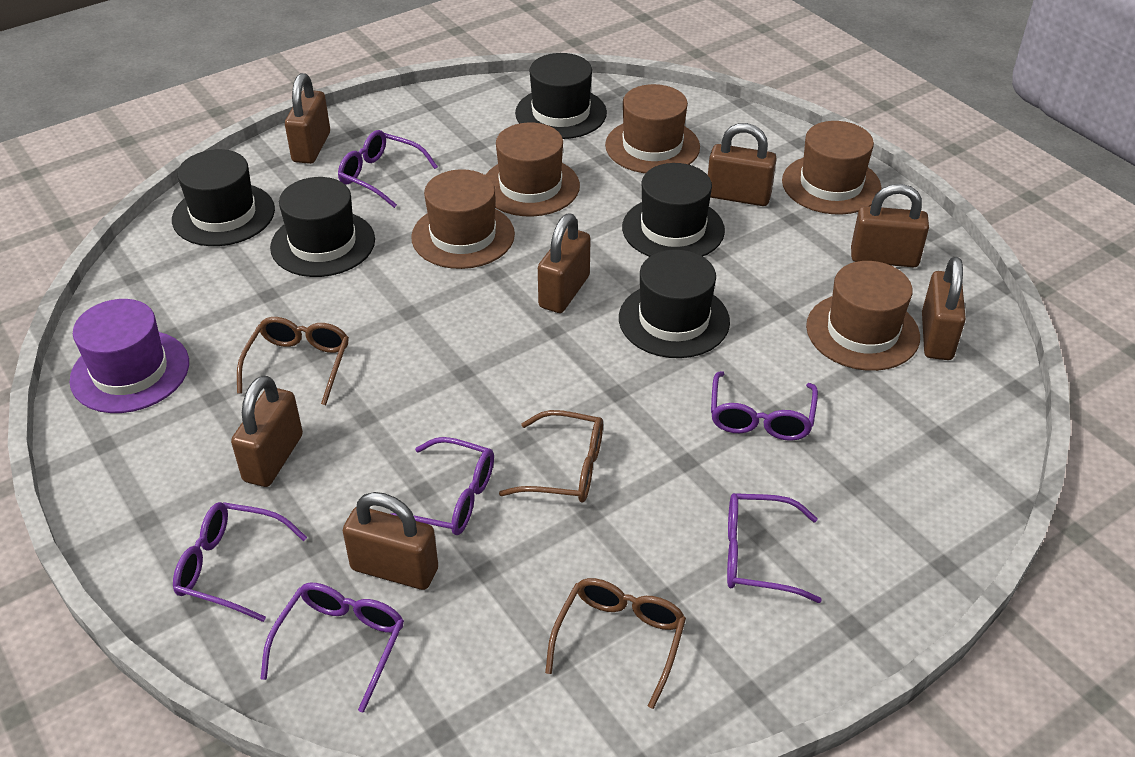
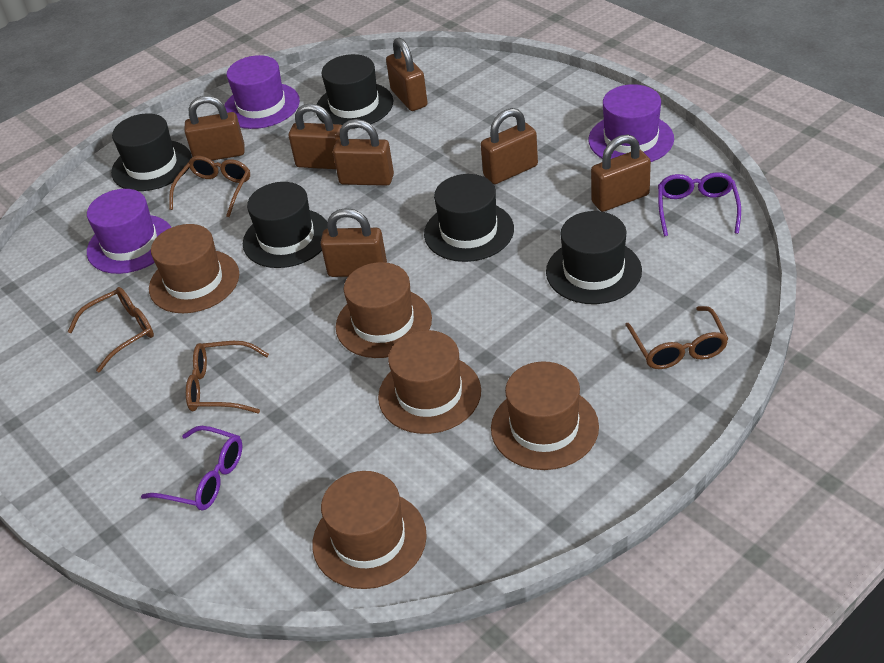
brown glasses: [237,317,349,405] [499,410,603,503] [545,578,686,709] = 3 -> [68,287,154,372] [169,156,250,217] [186,341,269,413] [625,306,728,369] = 4
purple glasses: [173,502,307,622] [260,583,404,713] [338,130,438,208] [391,437,494,535] [711,371,818,441] [727,493,822,603] = 6 -> [141,426,242,510] [658,172,741,236] = 2
purple hat: [69,299,189,413] = 1 -> [87,189,171,274] [224,55,300,129] [589,84,674,162] = 3

